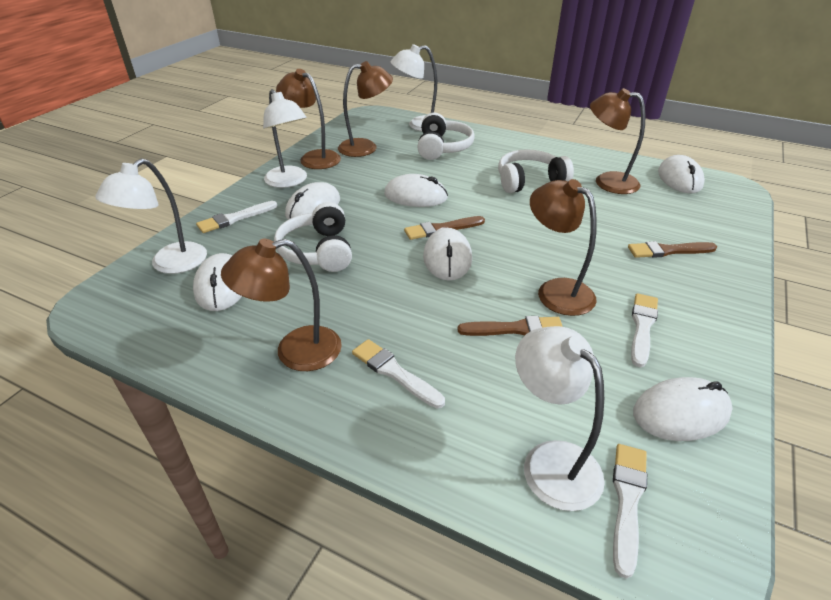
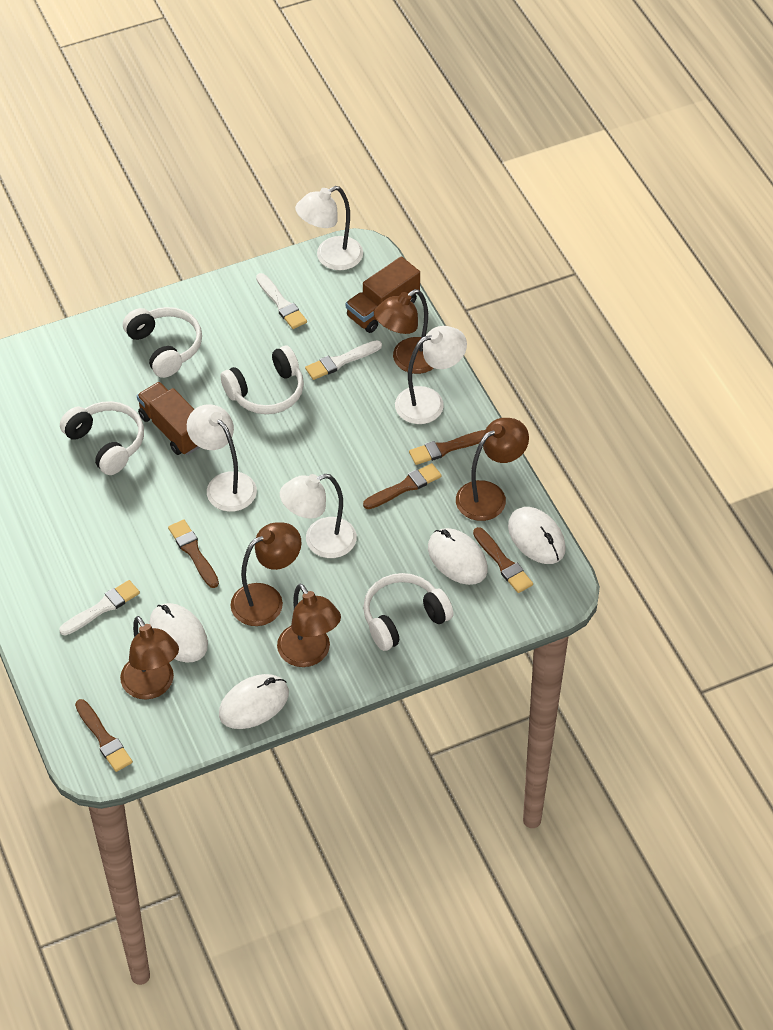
brown brush: [404,216,485,240] [458,316,563,336] [628,241,717,258] = 3 -> [75,699,133,772] [168,520,219,588] [363,463,442,509] [409,430,485,465] [473,527,533,593] = 5
brown truck: none = 0 -> [137,382,200,455] [346,257,420,333] = 2
white brush: [196,201,277,233] [352,339,445,408] [613,444,647,579] [631,293,658,367] = 4 -> [59,580,140,636] [256,273,307,329] [305,340,382,380] = 3
white headphones: [274,202,352,272] [417,112,475,160] [498,149,574,193] = 3 -> [60,401,144,475] [123,307,202,378] [221,346,304,414] [363,573,454,651] = 4
white mouse: [193,253,242,311] [285,182,340,220] [384,174,448,207] [423,228,472,281] [633,377,733,441] [658,155,705,194] = 6 -> [149,603,208,663] [219,674,289,729] [428,528,488,585] [508,507,566,564] = 4

